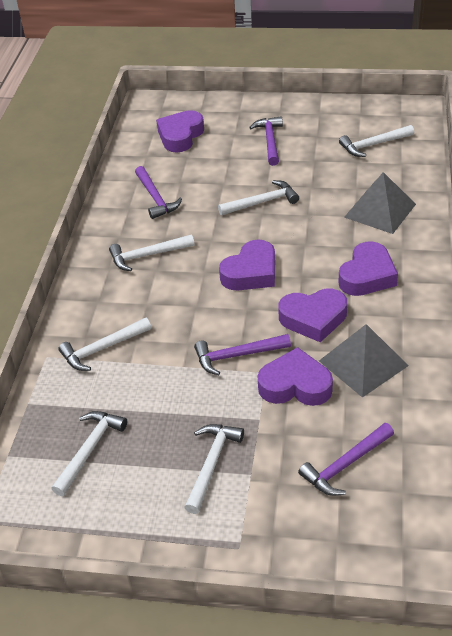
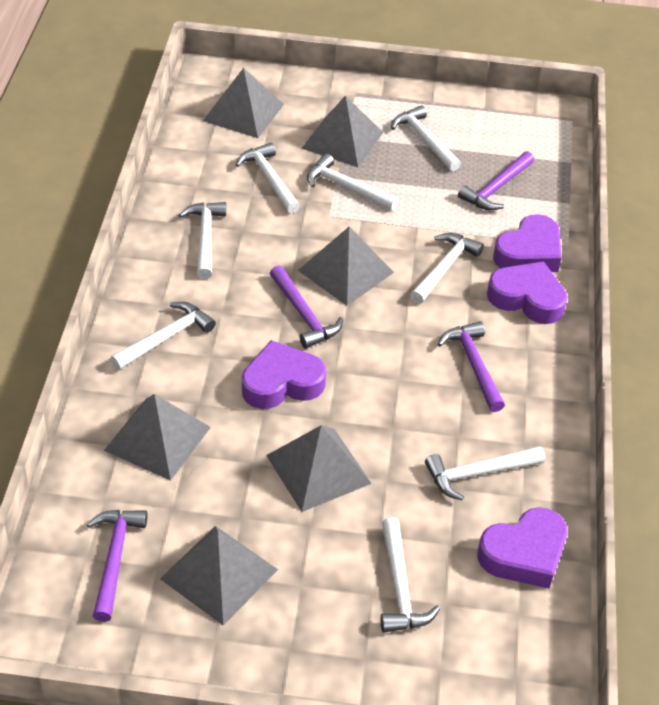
grey pyramid: [319,324,409,398] [344,172,416,234] = 2 -> [104,394,211,481] [160,526,278,625] [203,68,284,138] [266,425,372,512] [298,226,394,306] [301,96,383,167] = 6
purple heart: [156,110,204,152] [219,239,275,290] [257,347,333,406] [278,288,347,342] [338,241,398,296] = 5 -> [242,340,326,409] [478,507,567,589] [487,261,568,324] [493,214,561,272] = 4
white hammer: [51,411,127,496] [58,317,151,371] [109,234,194,271] [184,424,244,514] [218,180,299,215] [339,125,414,157] = 6 -> [111,302,216,370] [179,202,226,279] [236,143,300,214] [307,154,399,210] [381,518,440,633] [391,105,461,171] [410,233,484,304] [425,446,545,500] = 8

